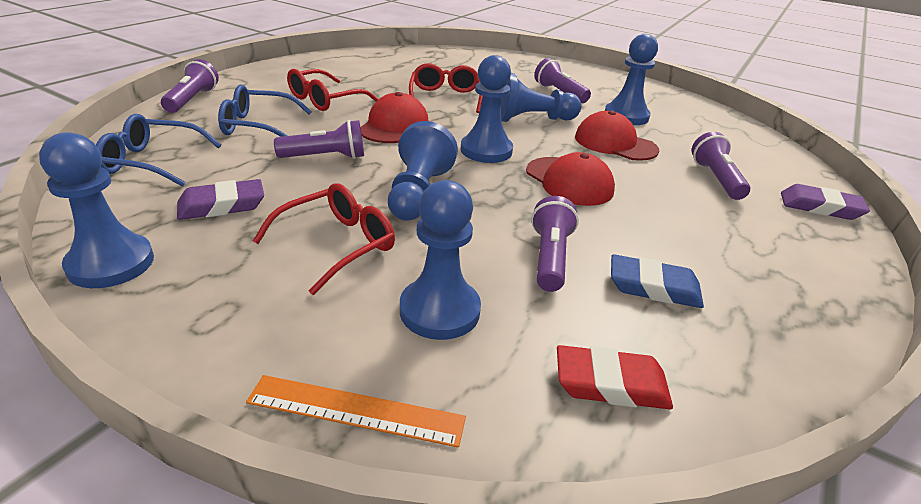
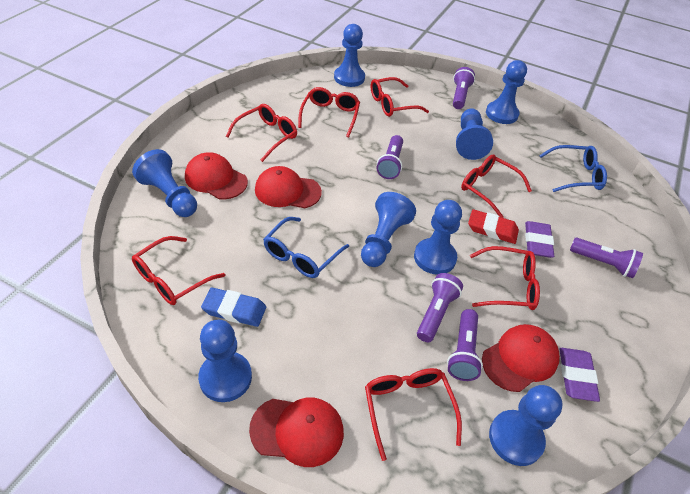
blue pawn: [39,132,154,288] [388,121,458,221] [400,180,481,340] [461,55,513,163] [501,73,581,122] [605,34,658,125] = 6 -> [132,149,197,217] [198,320,252,402] [334,24,365,87] [361,192,416,267] [414,200,462,275] [456,108,493,160] [486,60,527,124] [489,385,563,466] = 8
orange ruler: [246,375,466,448] = 1 -> none = 0
red cap: [361,92,428,143] [526,152,615,206] [575,110,659,161] = 3 -> [185,152,248,199] [249,398,344,467] [255,166,322,208] [482,324,560,392] = 4
red glasses: [253,183,395,295] [287,69,378,111] [409,63,483,113] = 3 -> [132,236,225,305] [226,104,297,162] [298,87,360,137] [365,368,462,461] [371,77,429,117] [461,154,532,218] [470,246,540,310] = 7

